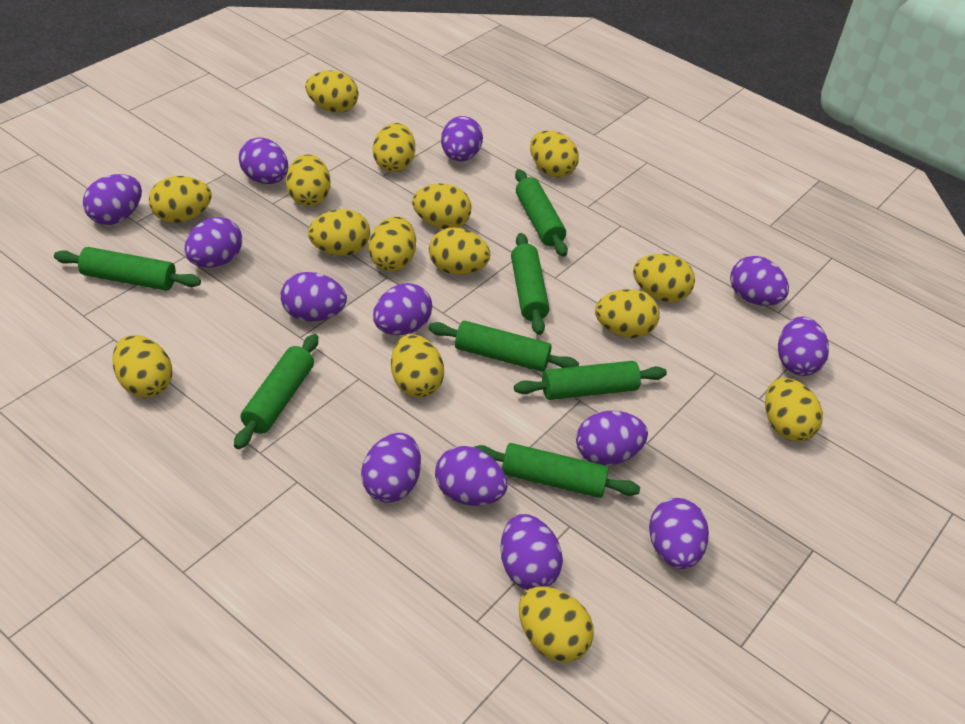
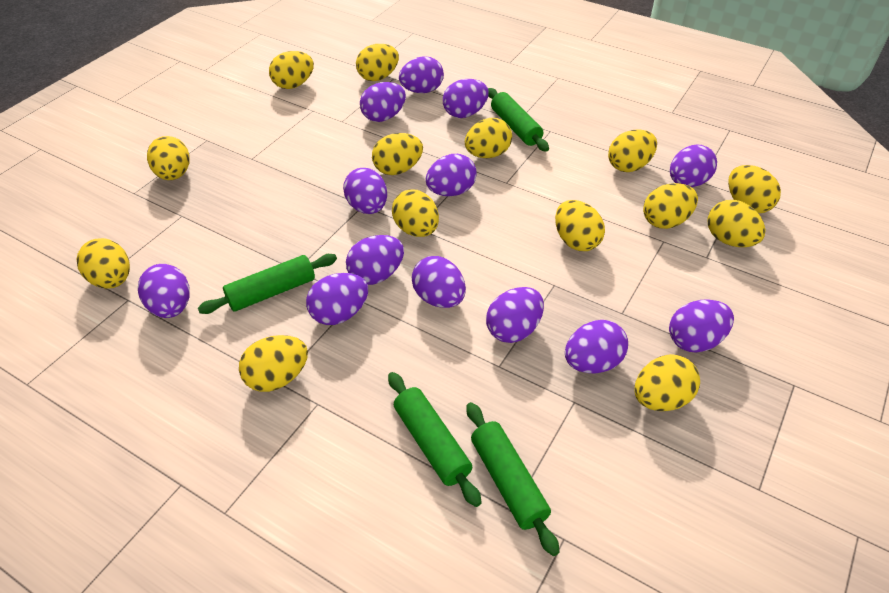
green rolling pin: [54,247,201,291] [234,334,318,449] [428,321,579,372] [474,443,640,498] [511,233,549,335] [514,361,667,400] [515,169,568,257] = 7 -> [198,254,337,314] [388,372,482,507] [467,402,559,556] [488,88,549,152] = 4
yellow egg: [112,335,172,397] [149,176,212,223] [286,154,331,206] [305,70,359,113] [308,209,370,256] [369,216,416,271] [373,123,415,172] [391,334,444,398] [412,184,472,229] [429,227,490,275] [519,586,594,662] [530,131,579,178] [595,289,660,338] [633,254,695,302] [765,378,823,442] = 15 -> [76,238,130,289] [147,136,190,180] [239,335,308,392] [269,51,314,89] [356,44,399,81] [372,133,423,175] [392,190,439,237] [465,118,512,158] [555,200,605,251] [608,129,657,172] [634,354,700,411] [643,183,698,229] [707,200,765,247] [728,165,781,213] = 14

